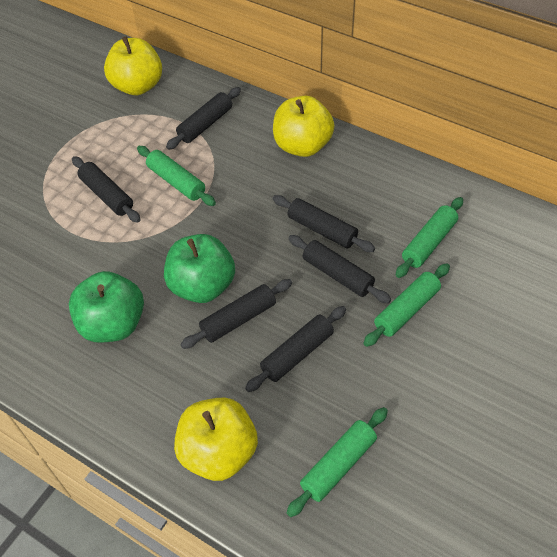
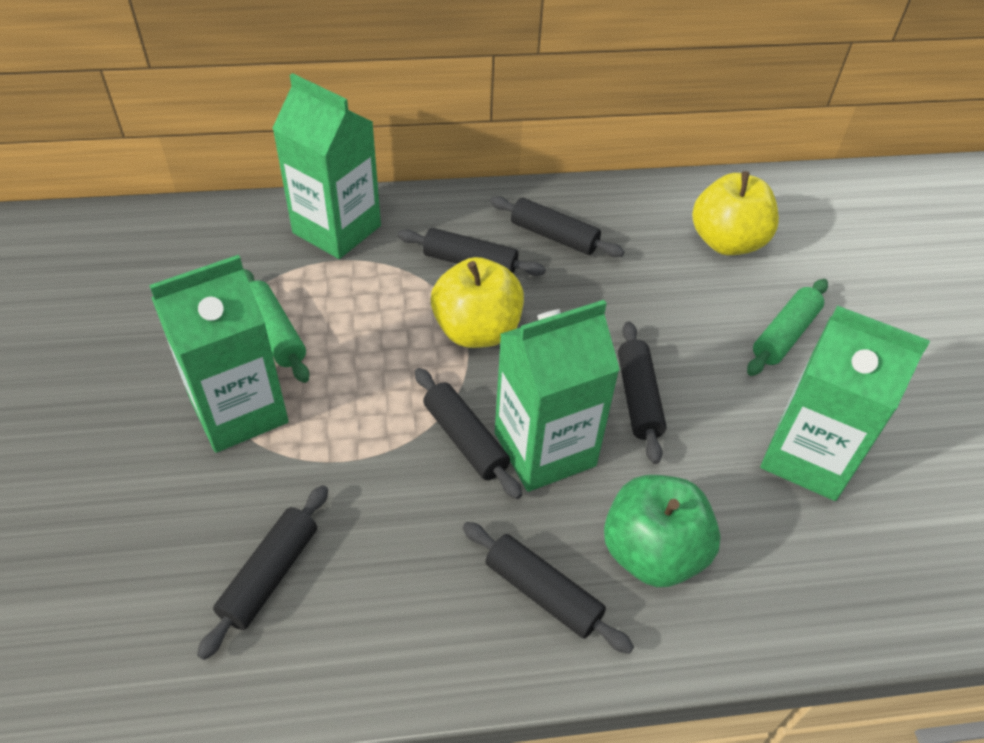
green apple: [69,271,144,343] [164,234,235,303] = 2 -> [604,475,721,587] = 1
green carton: none = 0 -> [149,255,289,453] [272,73,381,259] [495,300,620,492] [760,305,930,501] = 4
green rolling pin: [137,146,216,206] [287,407,388,517] [363,263,450,347] [396,197,463,278] = 4 -> [243,269,309,383] [747,279,828,376] = 2
yellow apple: [104,37,162,95] [174,397,258,481] [273,96,334,157] = 3 -> [431,257,524,348] [692,171,779,255] = 2

